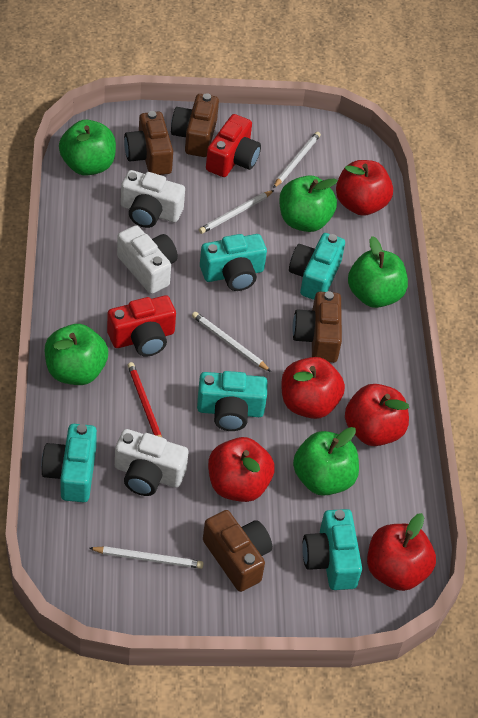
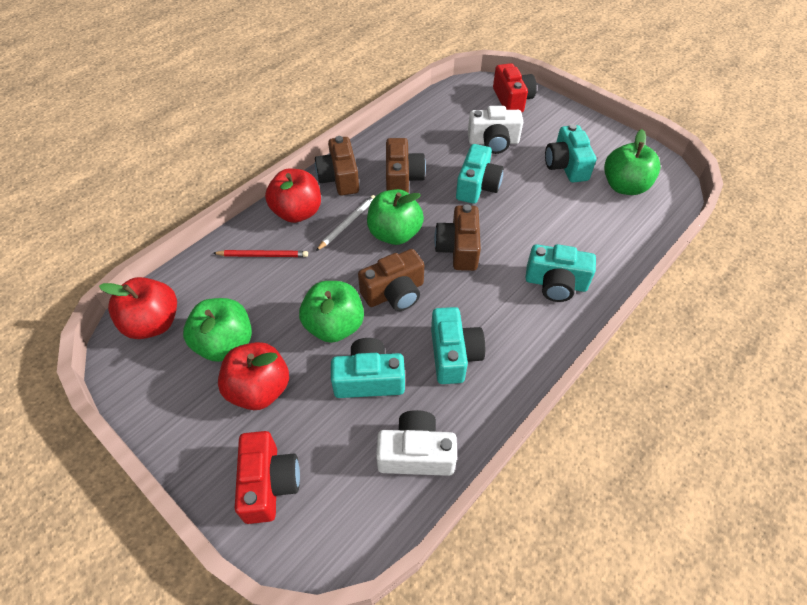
green apple: [45,324,108,385] [59,120,116,176] [279,175,338,232] [293,427,359,496] [348,236,408,308] = 5 -> [183,298,252,362] [299,281,364,343] [367,189,424,245] [604,129,661,195] = 4
red apple: [208,437,275,502] [281,357,345,419] [336,160,393,216] [345,384,409,446] [367,513,436,591] = 5 -> [99,277,177,339] [218,342,289,410] [265,169,321,223] = 3
white camera: [115,429,188,496] [117,225,178,294] [121,170,185,228] = 3 -> [376,410,457,476] [468,106,523,154] = 2
white pencil: [89,546,203,569] [192,312,271,372] [199,190,274,234] [273,132,321,188] = 4 -> [316,195,376,251] = 1

